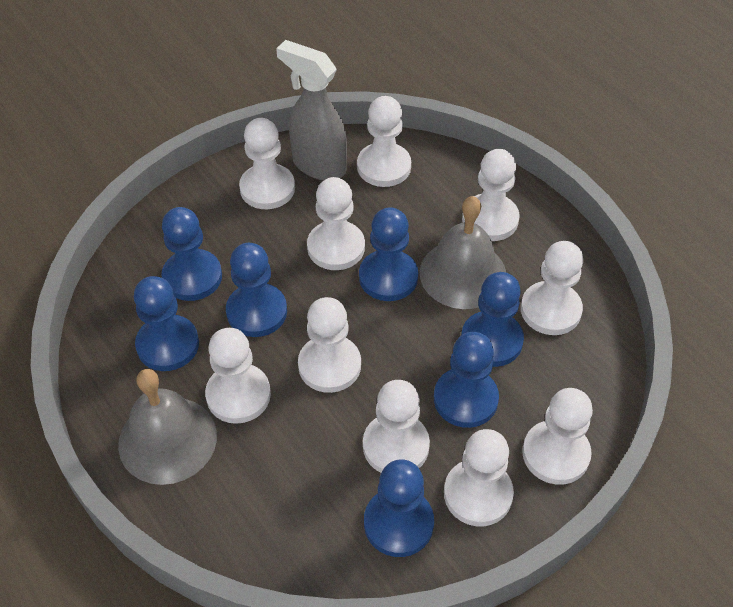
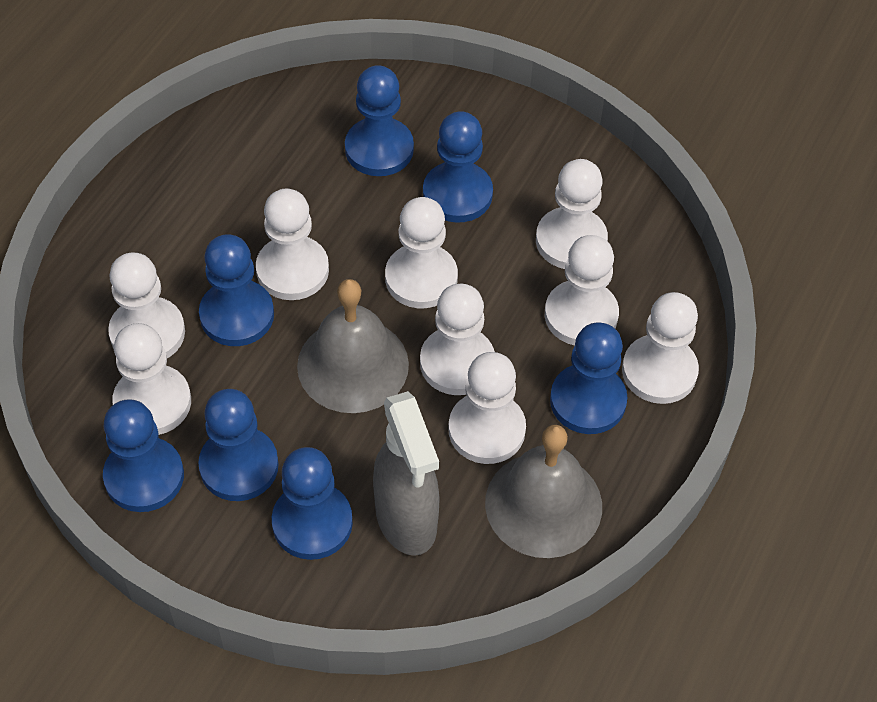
white pawn: [205,328,271,424] [239,118,295,209] [298,297,361,393] [307,177,365,270] [357,96,411,187] [363,380,430,473] [444,429,514,526] [462,149,520,241] [521,241,583,335] [522,388,593,485] = 10 -> [108,253,185,358] [113,323,191,435] [256,188,329,300] [385,197,458,308] [420,284,495,395] [448,352,526,464] [536,159,608,269] [545,235,619,345] [622,292,699,404] = 9

